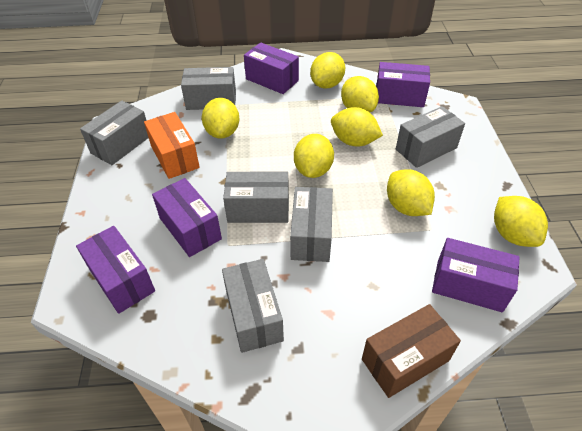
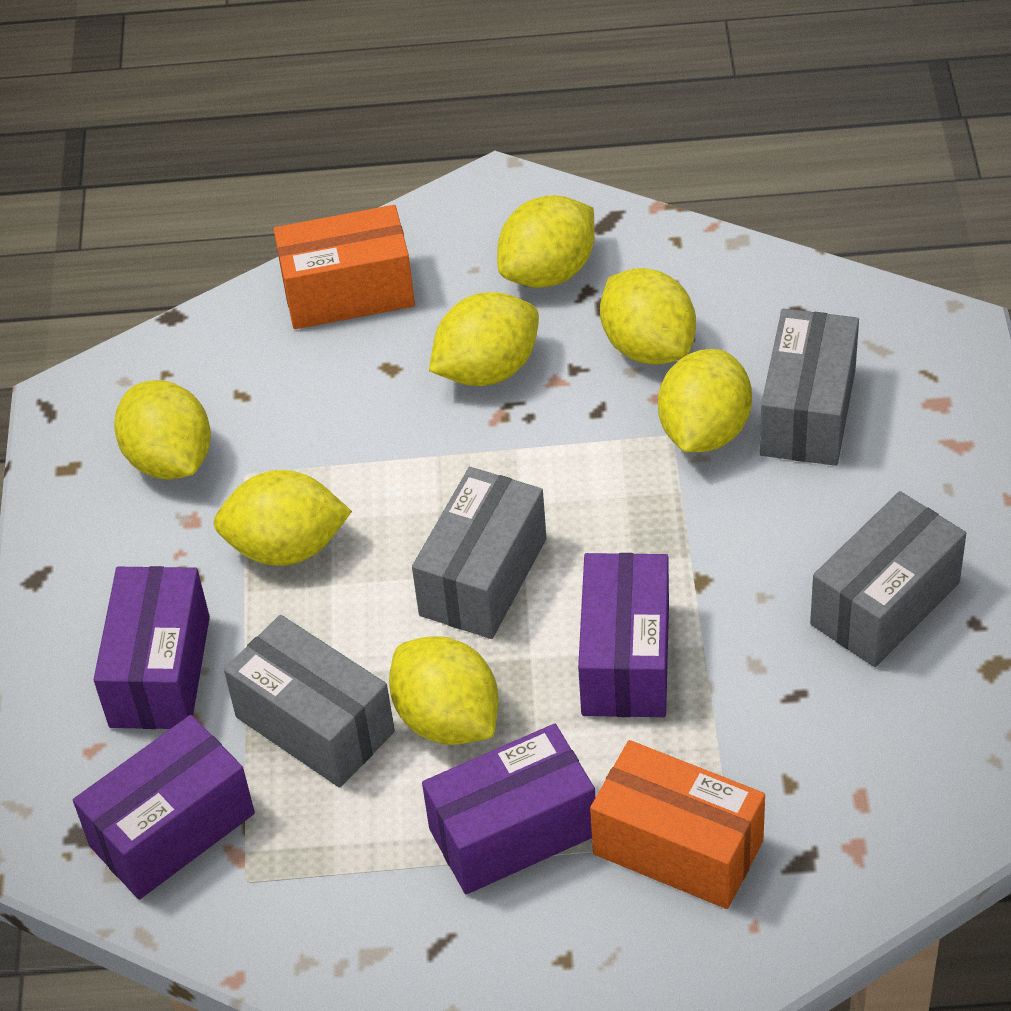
brown box: [362,304,461,398] = 1 -> none = 0
grey box: [80,101,149,165] [181,67,236,110] [222,259,284,353] [223,172,289,223] [290,187,333,262] [396,106,465,168] = 6 -> [224,615,395,788] [412,467,547,639] [760,309,859,466] [810,491,966,667] = 4
orange box: [144,112,200,179] = 1 -> [274,205,415,329] [590,740,765,909] = 2
purple box: [76,226,155,314] [152,178,222,257] [244,43,299,94] [376,62,430,107] [432,238,520,312] = 5 -> [73,715,255,900] [93,566,210,729] [422,724,596,894] [578,553,669,717] = 4

